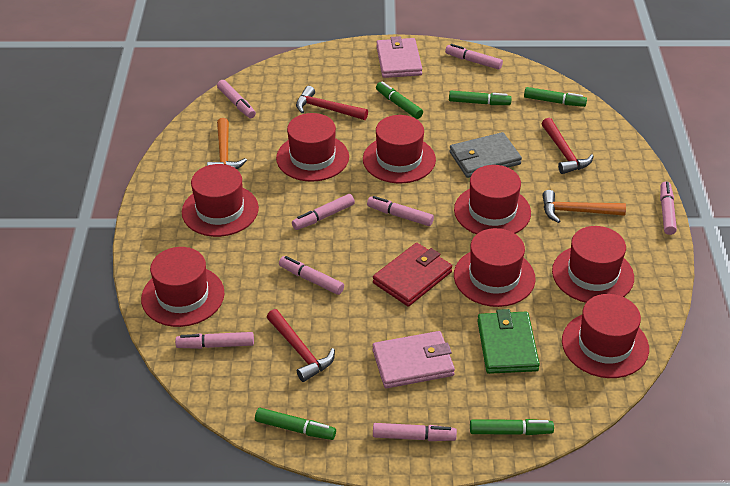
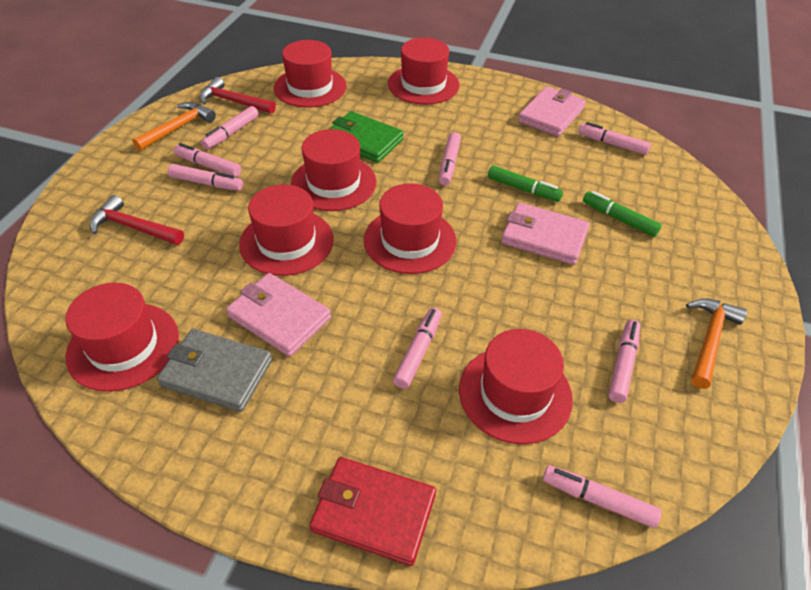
green marker: [255,408,336,440] [376,81,423,119] [449,91,512,105] [470,419,554,435] [524,87,587,107] = 5 -> [488,165,563,202] [583,191,661,237] = 2
pink wallet: [372,331,455,388] [376,36,422,78] = 2 -> [226,273,331,357] [501,202,590,265] [518,86,586,137] = 3
red hammer: [267,309,335,382] [296,86,368,120] [541,118,594,174] = 3 -> [90,195,184,245] [199,77,276,114] = 2
red hat: [141,247,225,327] [182,164,259,237] [276,113,349,182] [363,115,436,183] [454,165,531,234] [454,228,535,307] [552,226,634,303] [562,294,649,378] = 8 -> [66,283,179,392] [239,185,334,276] [274,40,347,108] [291,129,377,211] [364,183,456,274] [388,38,459,105] [459,329,573,444] = 7

